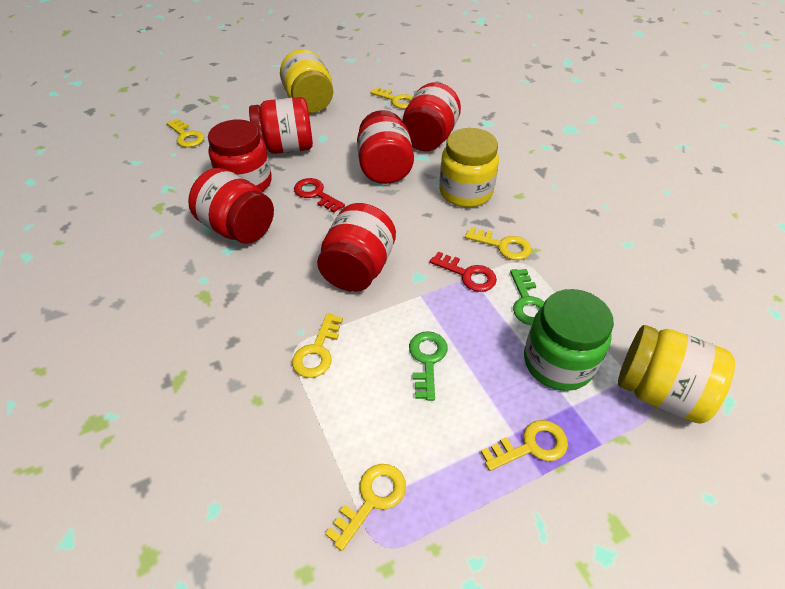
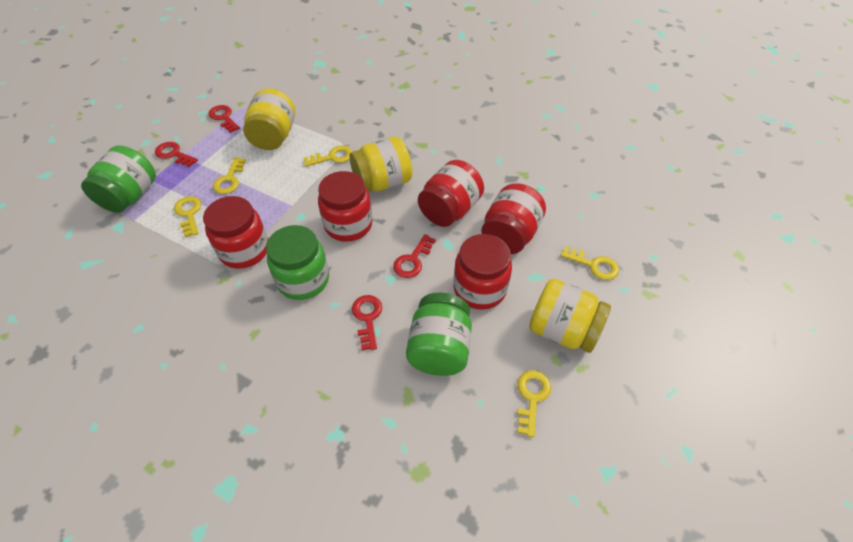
green jar: [524,289,614,391] = 1 -> [81,145,156,213] [266,225,329,300] [406,293,472,376] = 3
green key: [409,331,448,401] [510,269,545,325] = 2 -> none = 0
red jar: [188,168,274,244] [208,119,272,192] [249,97,313,154] [317,203,396,292] [357,110,414,184] [402,82,461,151] = 6 -> [203,196,268,269] [318,171,373,242] [418,160,484,227] [453,234,512,310] [481,183,546,254] = 5
red key: [294,178,345,213] [430,252,497,292] = 2 -> [155,142,198,167] [208,105,240,133] [352,295,382,350] [393,234,436,278] = 4
yellow key: [167,119,204,147] [292,313,343,378] [325,464,406,551] [370,87,413,109] [465,227,531,260] [481,420,568,471] = 6 -> [174,196,201,237] [213,157,246,194] [304,146,353,167] [517,370,551,437] [560,246,619,280] = 5

